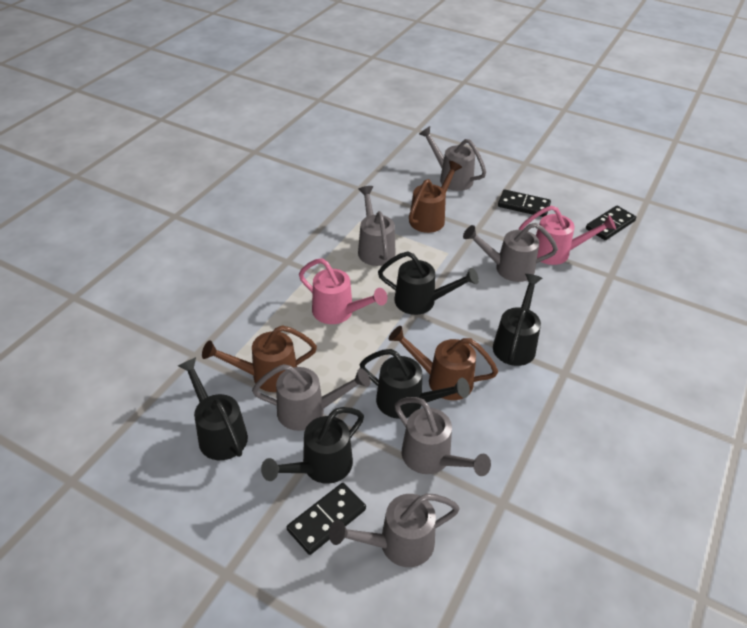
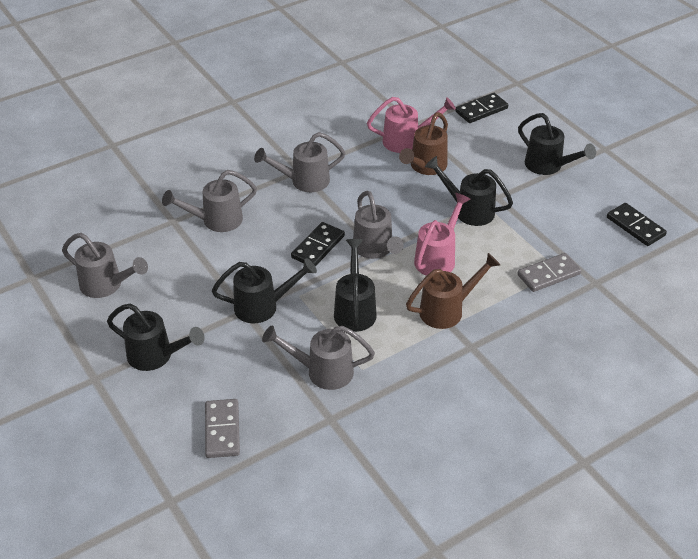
brown watering can: [202,325,317,392] [389,326,498,400] [409,161,462,233] = 3 -> [399,112,448,175] [406,253,500,329] = 2
grey domino: none = 0 -> [205,399,240,458] [517,253,581,292] = 2
grey watering can: [252,364,370,431] [329,494,460,567] [358,186,396,266] [395,397,491,476] [419,126,486,191] [463,223,558,282] = 6 -> [62,233,148,298] [162,170,257,232] [254,132,345,192] [262,325,375,390] [353,191,404,259] = 5

